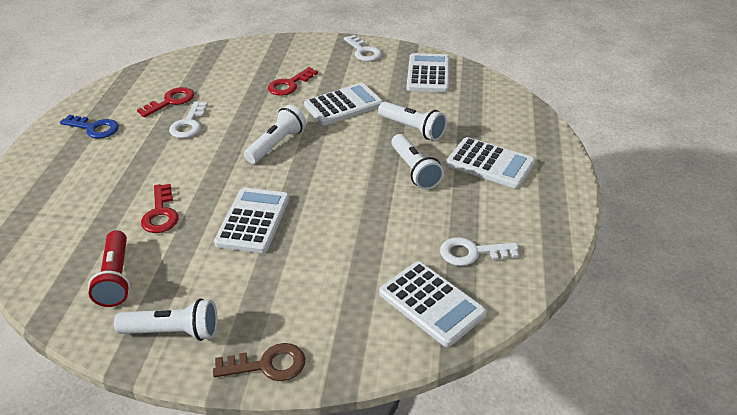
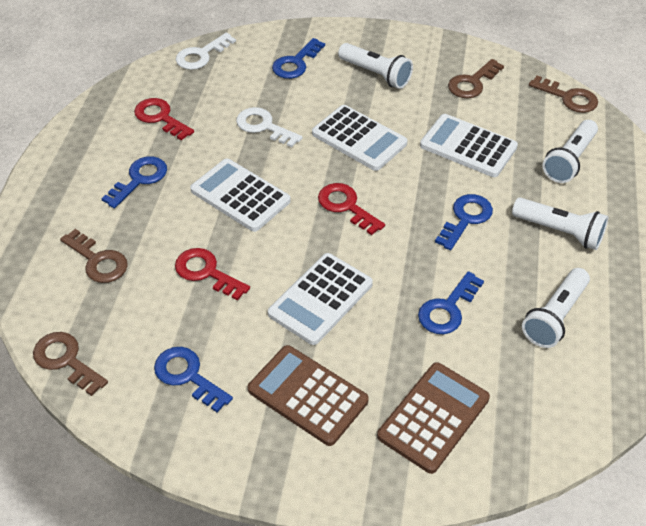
blue key: [60,115,119,138] = 1 -> [101,156,167,208] [154,347,233,412] [272,38,325,79] [418,271,484,334] [435,194,493,250] = 5
brown calculator: none = 0 -> [248,345,369,446] [377,362,490,474] = 2
brown key: [213,343,305,381] = 1 -> [33,332,108,396] [60,229,128,283] [448,59,504,98] [529,76,598,113] = 4
red flashlight: [88,230,130,307] = 1 -> none = 0
white calculator: [214,188,289,253] [304,83,383,125] [379,261,487,347] [407,53,450,92] [446,137,535,189] = 5 -> [190,159,291,232] [268,253,373,345] [312,105,407,171] [420,114,518,177] = 4
white key: [169,101,208,138] [344,35,382,61] [440,237,519,266] = 3 -> [176,33,236,70] [236,107,302,147] = 2

